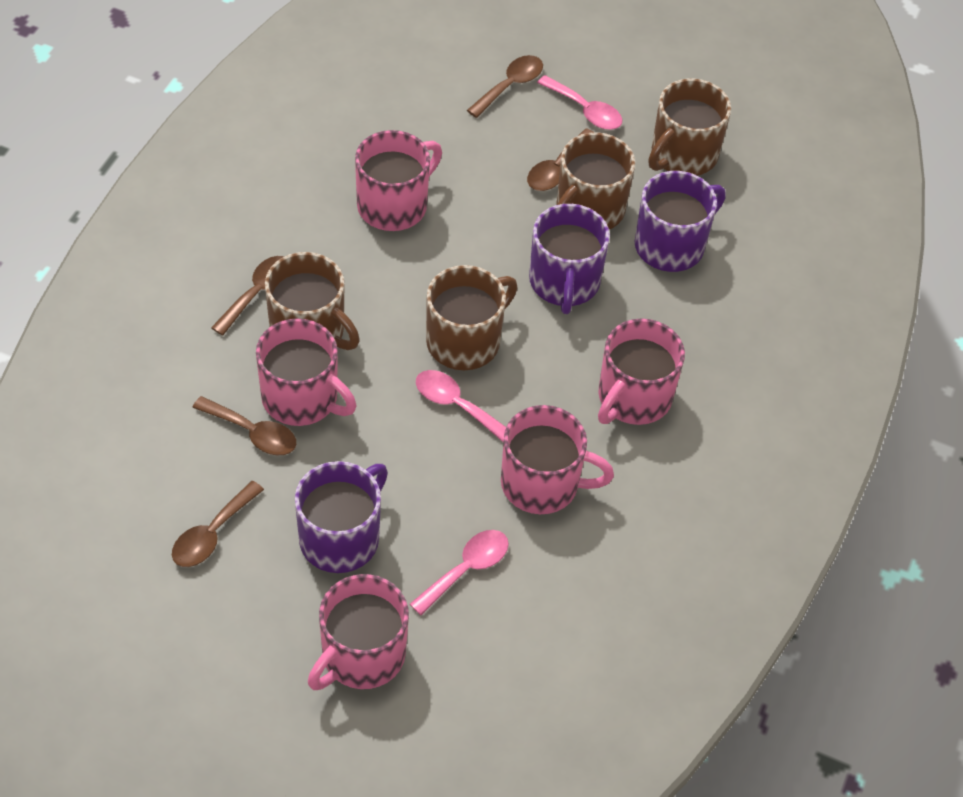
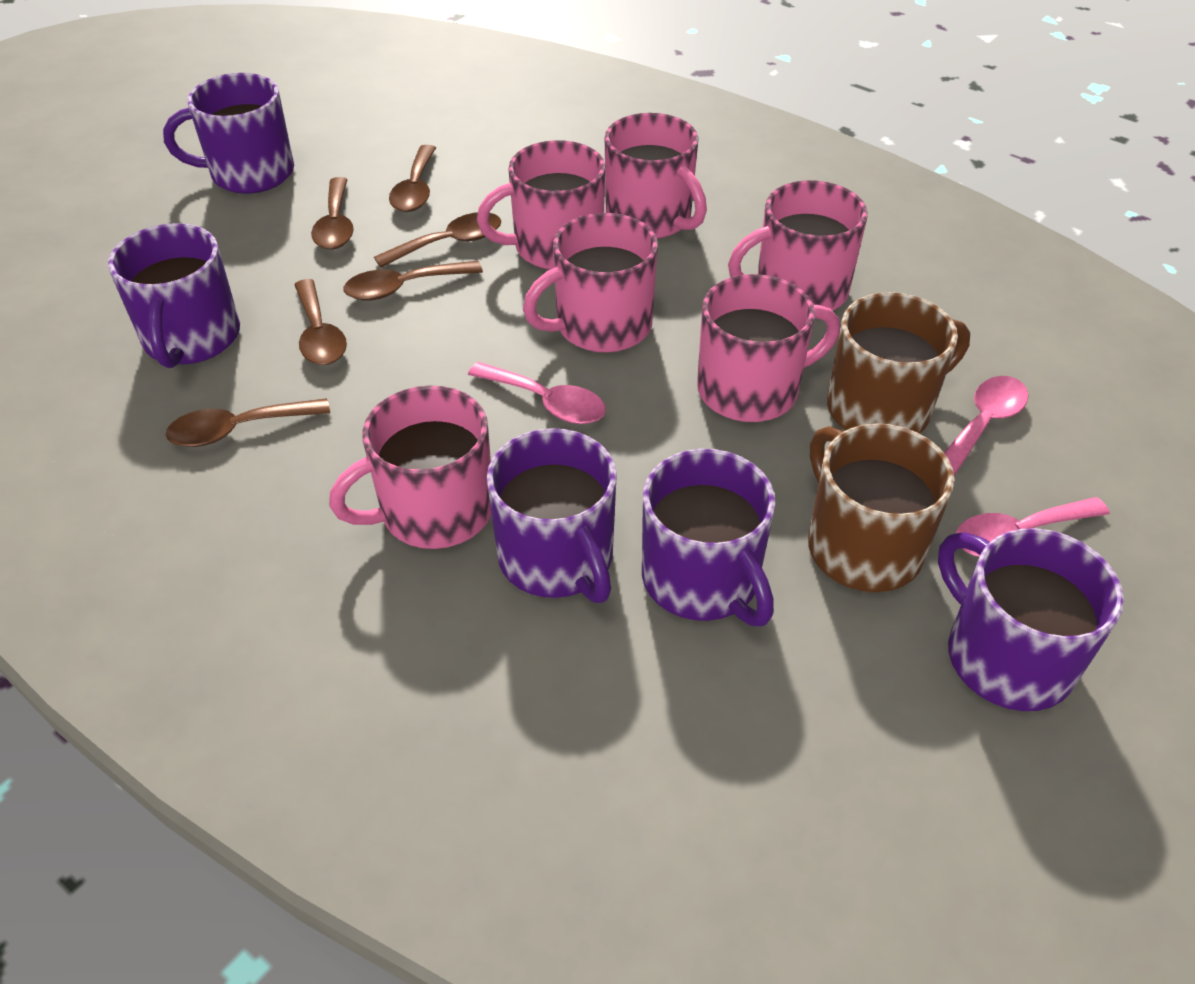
brown mug: [265,252,360,350] [426,265,517,370] [556,132,635,229] [648,79,731,176] = 4 -> [808,424,954,592] [827,292,970,434] = 2
brown spoon: [172,481,264,567] [192,396,296,456] [211,256,284,336] [467,55,543,118] [527,128,595,191] = 5 -> [165,398,330,447] [294,279,347,365] [311,177,354,250] [344,261,483,300] [374,212,501,268] [389,145,436,212] = 6
pink mug: [256,318,356,426] [308,574,409,690] [355,130,442,231] [501,405,614,514] [598,319,685,425] = 5 -> [329,385,492,549] [477,140,605,270] [523,213,658,353] [605,113,707,239] [697,274,840,422] [728,180,868,311] = 6
purple mug: [295,461,388,573] [529,204,610,314] [635,171,726,272] = 3 -> [108,223,240,368] [163,73,294,194] [487,428,617,603] [642,449,775,626] [938,528,1124,711] = 5

